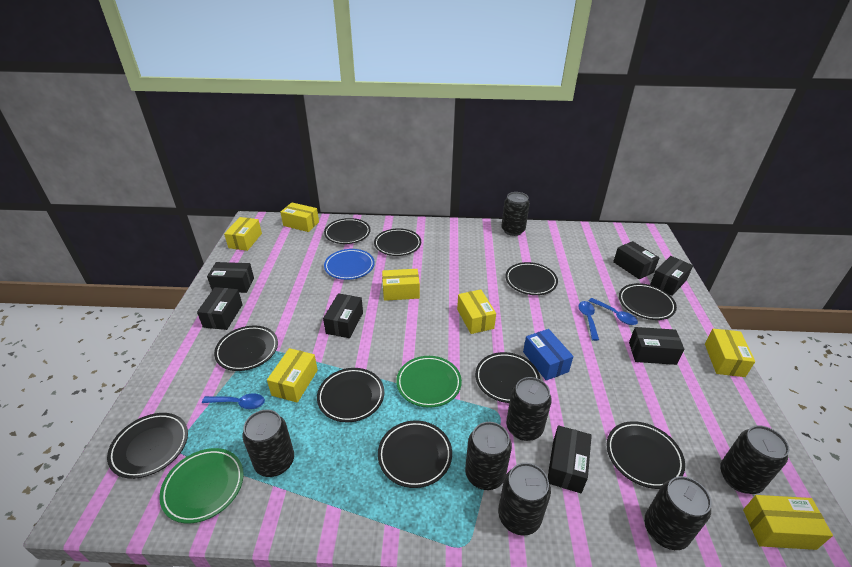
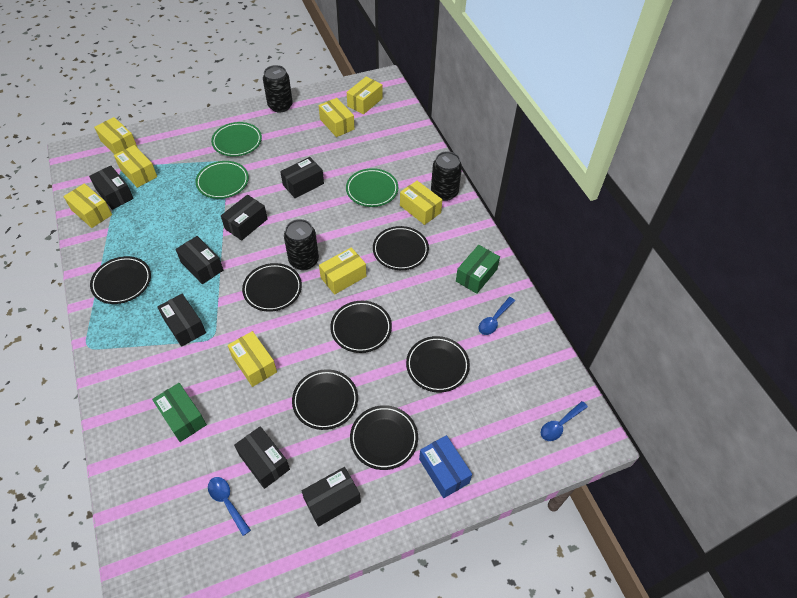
black can: [242,410,294,477] [465,422,512,490] [498,463,551,536] [501,192,530,236] [506,377,552,441] [644,476,712,550] [720,425,789,494] = 7 -> [263,65,293,113] [284,219,319,270] [431,151,462,201] = 3
black plate: [107,413,188,479] [214,325,278,371] [317,368,384,422] [324,218,370,244] [374,228,421,256] [378,420,452,488] [475,352,540,403] [505,262,558,295] [606,421,685,489] [619,283,677,320] = 10 -> [90,256,151,304] [242,263,302,312] [292,369,358,430] [330,301,392,353] [350,405,418,470] [373,226,429,270] [406,336,470,393] = 7
blue plate: [324,249,375,280] = 1 -> none = 0
green box: none = 0 -> [152,383,207,442] [456,245,500,294] = 2
green plate: [159,448,244,523] [396,356,462,408] = 2 -> [195,161,249,199] [211,122,262,157] [346,168,398,207] = 3
yellow box: [224,217,262,251] [267,348,318,403] [280,202,319,232] [382,269,420,301] [457,289,496,334] [705,329,755,377] [743,495,833,550] = 7 -> [63,183,112,228] [94,117,137,155] [114,145,157,188] [228,331,277,387] [319,98,355,137] [319,247,366,295] [347,77,383,115] [400,181,442,225] = 8

